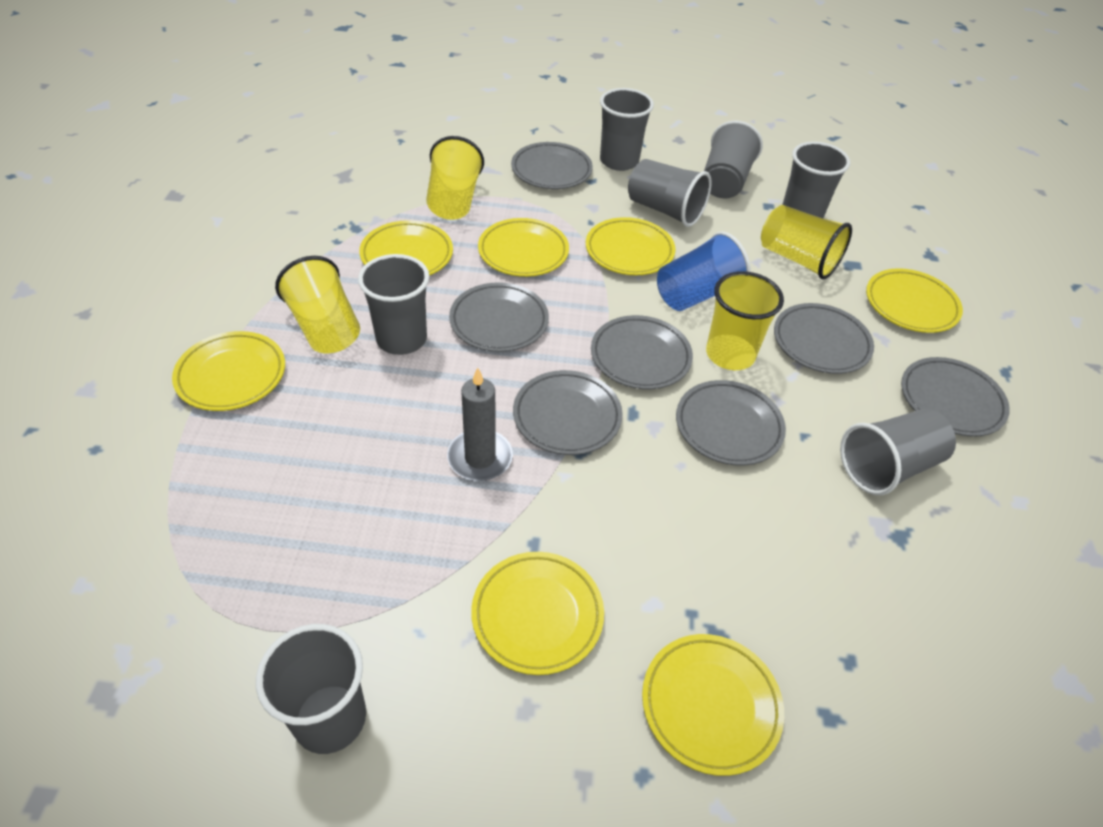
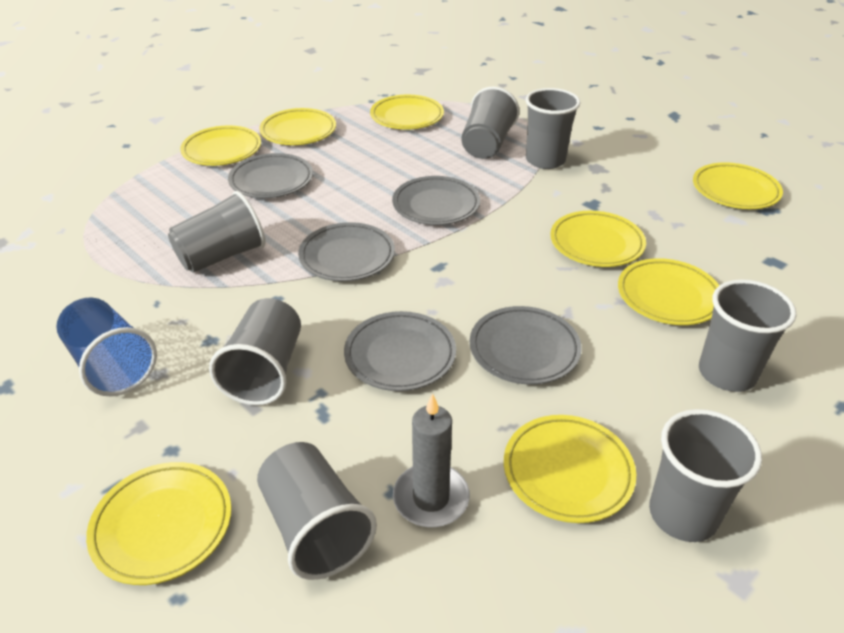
grey plate: [449,282,549,352] [511,142,593,189] [513,370,623,455] [591,315,693,389] [676,380,786,466] [774,303,874,374] [901,357,1010,437] = 7 -> [228,153,313,198] [298,222,395,281] [344,311,456,391] [392,176,480,225] [470,306,582,385] = 5
yellow cup: [275,256,360,353] [426,136,484,220] [706,271,784,370] [761,205,852,279] = 4 -> none = 0
yellow plate: [172,331,285,411] [359,220,453,276] [471,552,604,675] [478,218,569,277] [586,217,675,275] [642,634,784,776] [866,268,963,333] = 7 -> [86,462,232,585] [180,125,261,166] [259,108,336,145] [370,95,444,130] [504,415,636,523] [550,211,646,267] [618,258,719,325] [693,162,783,209] = 8

